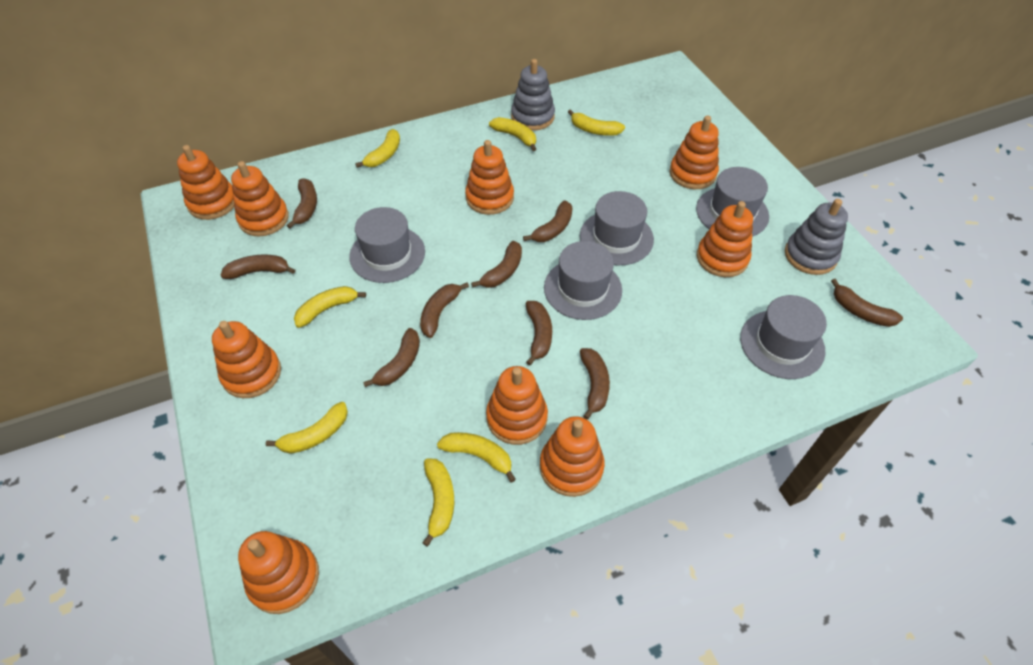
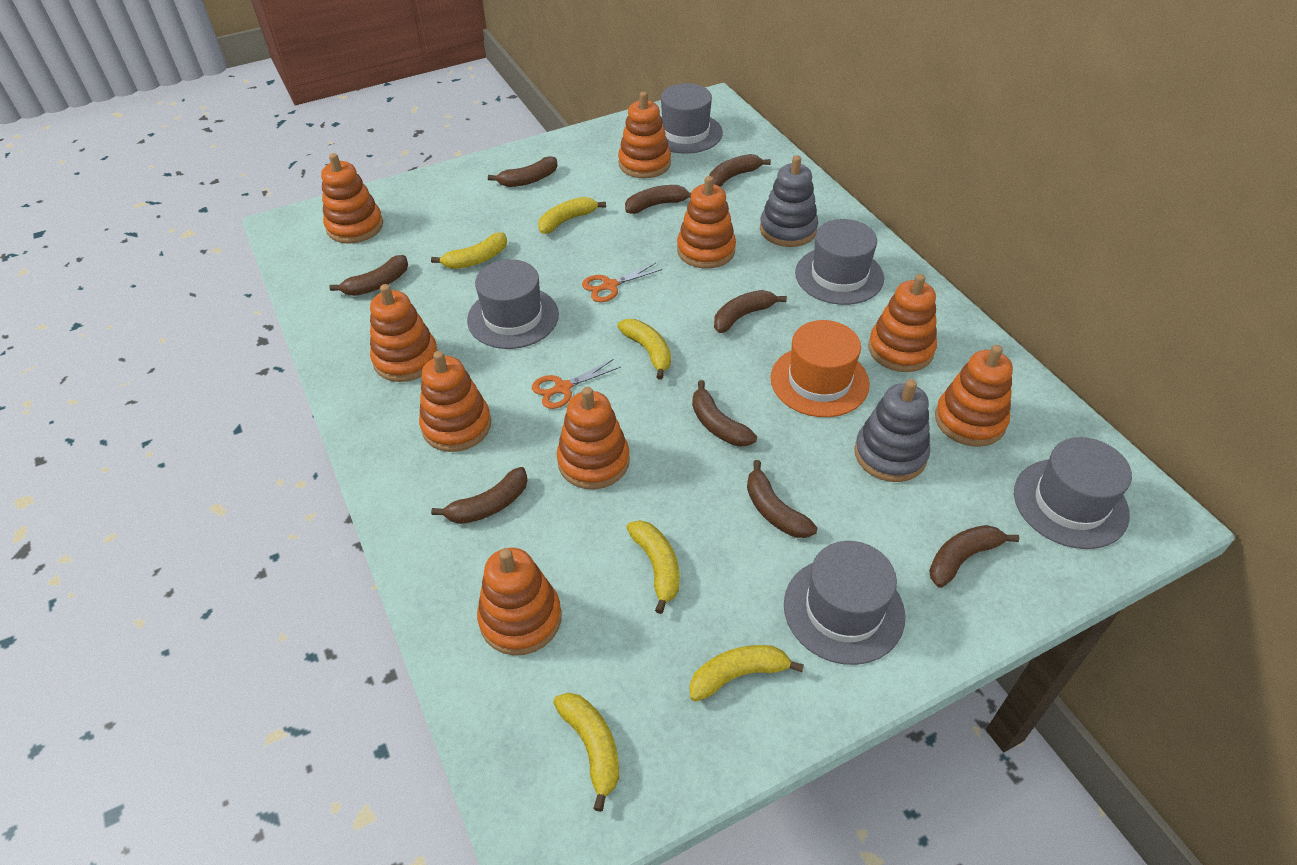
orange hat: none = 0 -> [770,320,870,417] = 1
orange scissors: none = 0 -> [532,359,621,409] [582,263,662,302] = 2
yellow banana: [266,402,348,454] [294,286,366,328] [355,129,400,168] [422,458,454,547] [437,432,516,483] [489,117,536,151] [568,109,625,136] = 7 -> [431,233,507,269] [538,197,606,234] [553,693,619,812] [617,319,671,380] [626,520,679,614] [690,645,804,702] = 6

